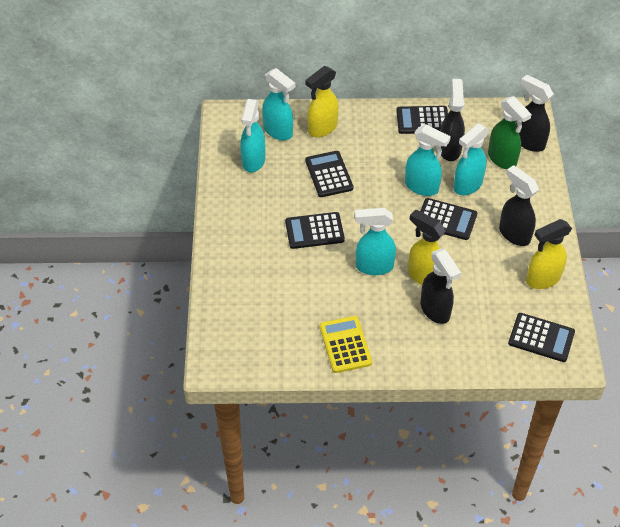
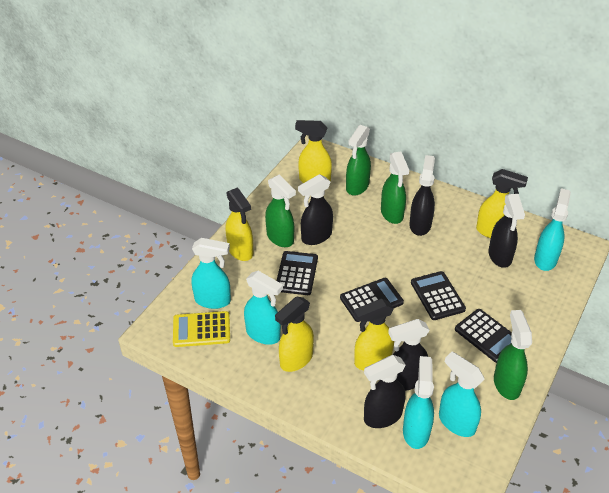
black calculator: [285,212,345,249] [305,151,353,197] [396,106,448,134] [420,198,477,240] [508,313,575,362] = 5 -> [277,251,318,295] [340,278,404,322] [411,271,466,320] [455,309,512,363] = 4
black spray bottle: [421,249,461,324] [440,79,465,161] [499,165,539,246] [516,75,553,152] = 4 -> [298,174,333,245] [364,355,406,428] [388,319,429,391] [409,155,435,236] [488,194,525,268] = 5
green spray bottle: [488,96,532,169] = 1 -> [265,175,296,247] [346,125,371,196] [381,151,409,224] [494,310,532,400] = 4
yellow spray bottle: [306,66,339,137] [408,210,446,285] [526,219,572,289] = 3 -> [226,187,253,261] [275,297,314,372] [295,120,332,183] [354,299,394,370] [476,169,528,238] = 5

